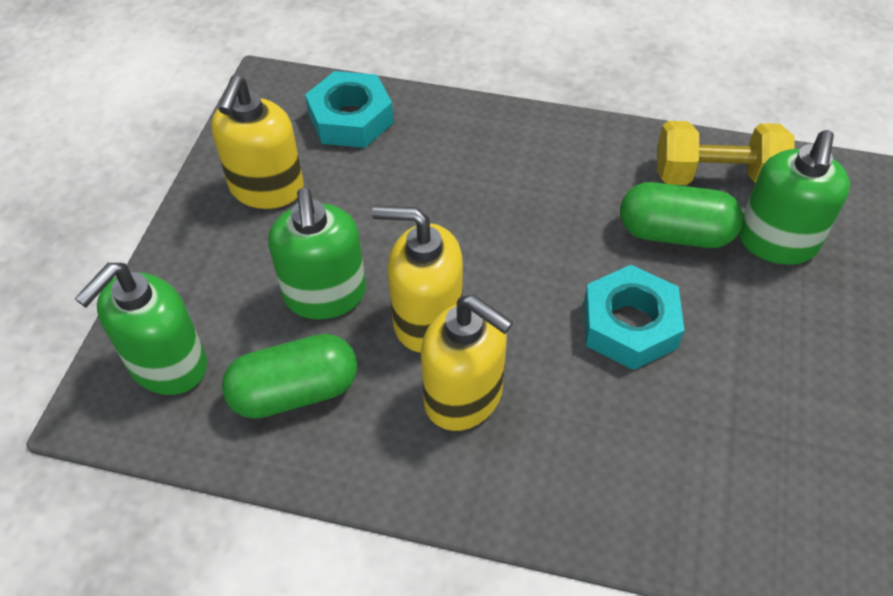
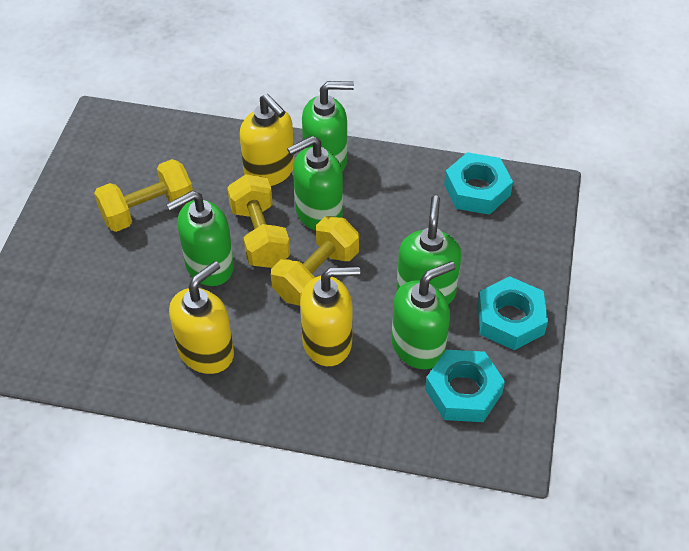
green capsule: [222,334,358,419] [620,182,743,248] = 2 -> none = 0
green soap dispenser: [75,263,207,395] [268,188,366,319] [739,130,850,265] = 3 -> [166,191,234,286] [287,136,343,231] [302,81,354,172] [391,261,456,369] [397,196,461,304] = 5
turquoise nut: [305,71,394,148] [584,265,685,370] = 2 -> [425,350,505,422] [444,152,513,215] [477,276,548,350] = 3
yellow dumbbell: [657,121,795,185] = 1 -> [94,159,193,232] [227,174,290,268] [271,216,359,306] = 3

